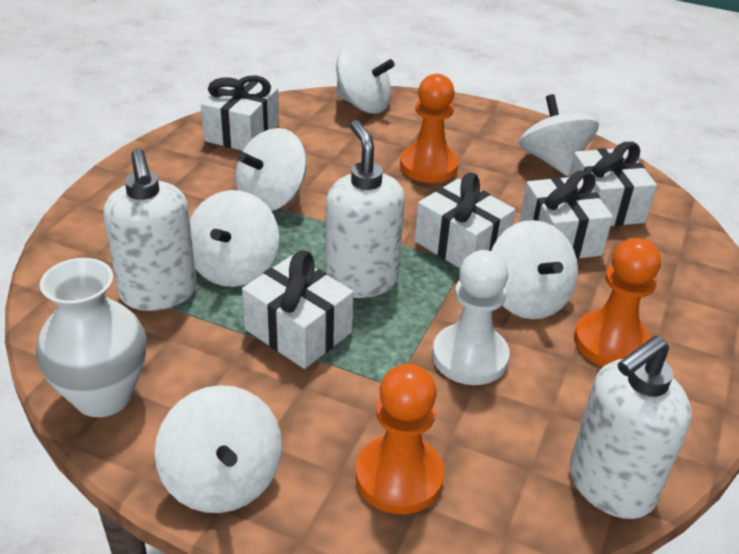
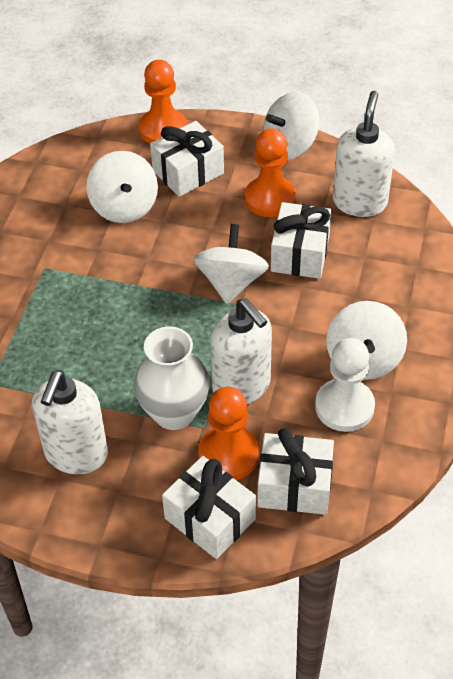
white gift: [201,75,279,151] [242,251,354,369] [415,173,515,268] [520,170,613,259] [569,142,657,226] = 5 -> [150,121,224,197] [162,456,256,559] [257,428,334,515] [271,202,332,279] = 4
white spinning top: [155,385,282,513] [190,190,279,287] [235,128,307,211] [336,45,395,114] [491,220,578,319] [519,94,599,176] = 6 -> [86,151,158,223] [194,224,269,304] [263,92,319,160] [326,301,407,380] = 4

